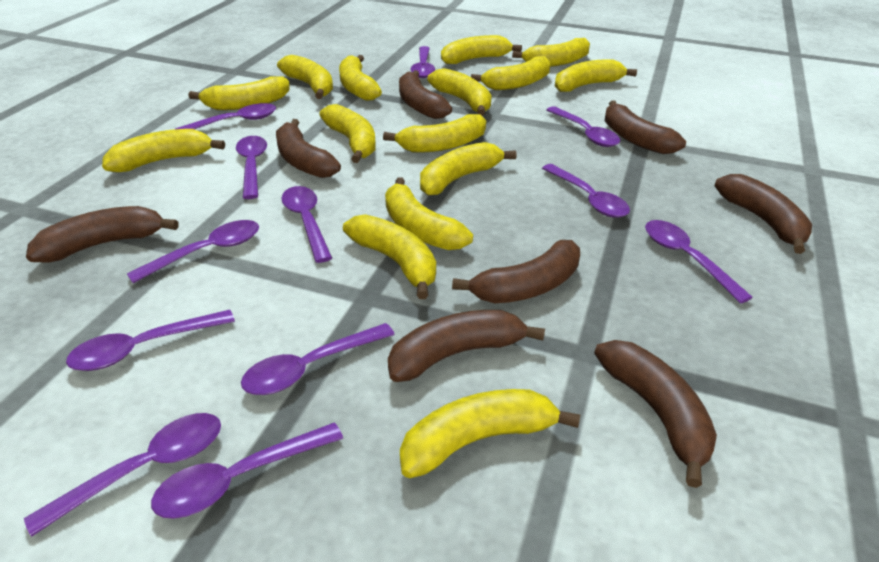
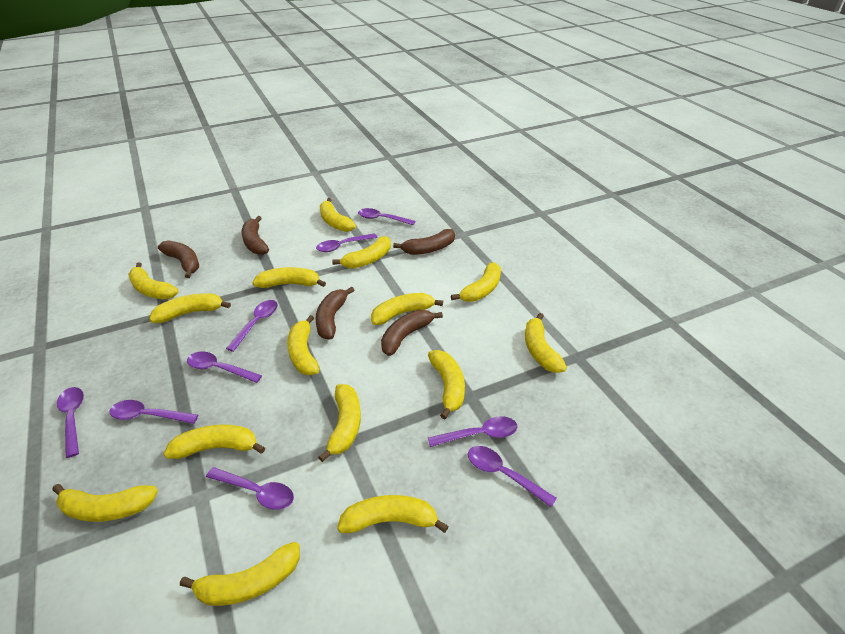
brown banana: [26,206,179,263] [276,119,341,178] [388,310,545,382] [399,70,452,119] [452,240,580,303] [594,340,717,488] [605,100,686,154] [715,174,812,254] = 8 -> [158,240,199,278] [242,216,269,255] [316,287,355,339] [381,310,443,356] [393,229,455,255] = 5
purple spoon: [24,413,221,537] [66,310,235,371] [127,220,259,283] [151,423,343,519] [175,103,276,129] [236,136,267,199] [241,323,395,395] [281,186,332,263] [410,46,435,78] [542,164,630,218] [547,106,620,147] [645,220,753,304] = 12 -> [57,387,84,458] [109,400,198,424] [187,352,262,383] [206,467,294,510] [226,300,278,352] [316,233,377,252] [358,208,416,225] [428,416,517,447] [468,446,557,507] = 9

